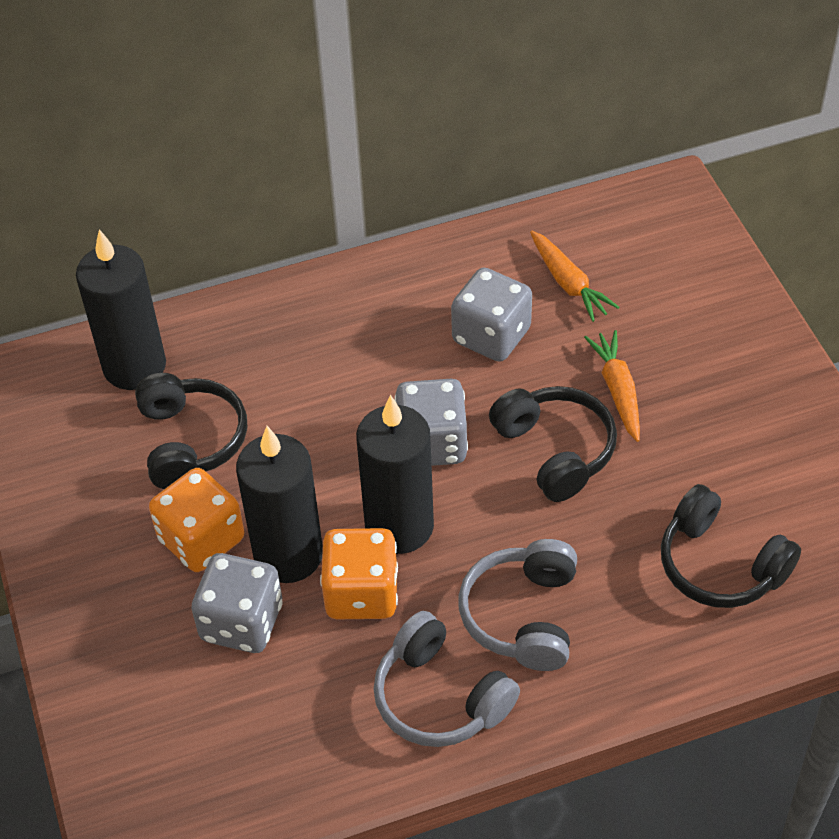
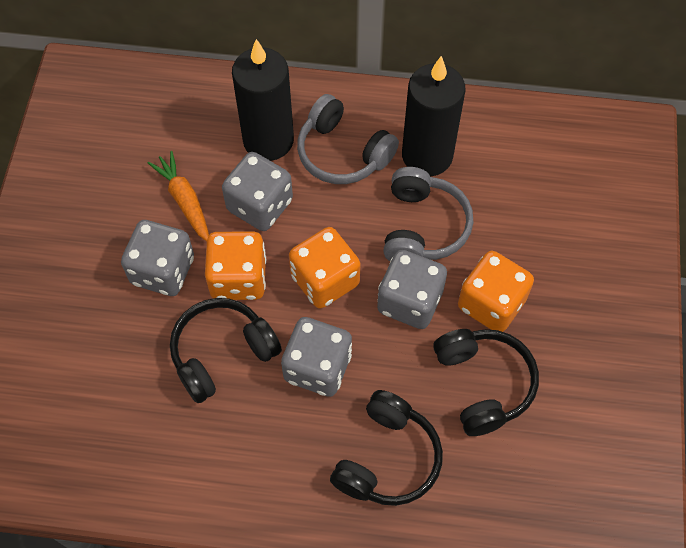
black candle: [76,229,166,390] [236,426,323,583] [356,395,434,554] = 3 -> [232,39,294,161] [402,56,465,177] = 2
grey dice: [191,553,283,653] [395,379,468,466] [451,268,532,362] = 3 -> [121,220,194,296] [222,152,293,231] [281,317,352,397] [377,250,447,329] = 4
orange carrot: [530,231,619,322] [584,330,640,442] = 2 -> [148,151,209,242] = 1
orange dice: [149,468,244,572] [320,528,398,619] = 2 -> [205,231,266,300] [289,227,361,309] [458,251,534,332] = 3

